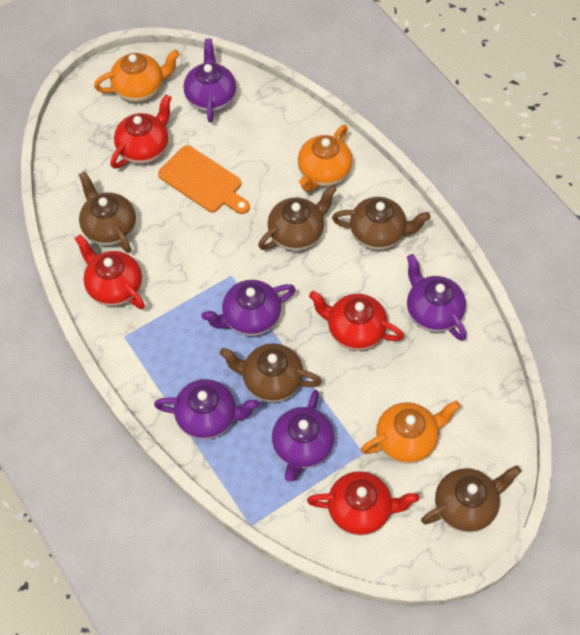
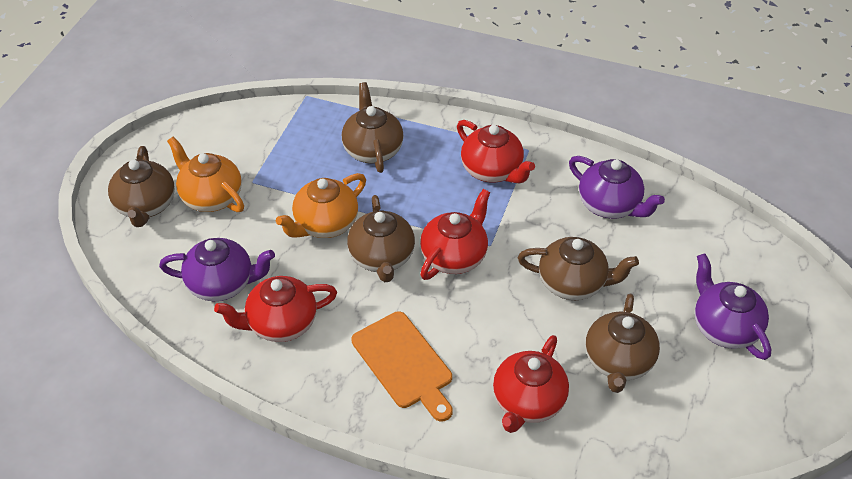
orange teapot: [94,50,180,102] [298,125,352,192] [361,401,460,464] = 3 -> [167,137,244,212] [276,173,366,238] = 2
purple teapot: [154,379,259,440] [183,39,236,122] [202,280,296,336] [272,390,334,482] [407,254,467,341] = 5 -> [159,238,275,301] [569,156,665,219] [695,253,771,360] = 3

